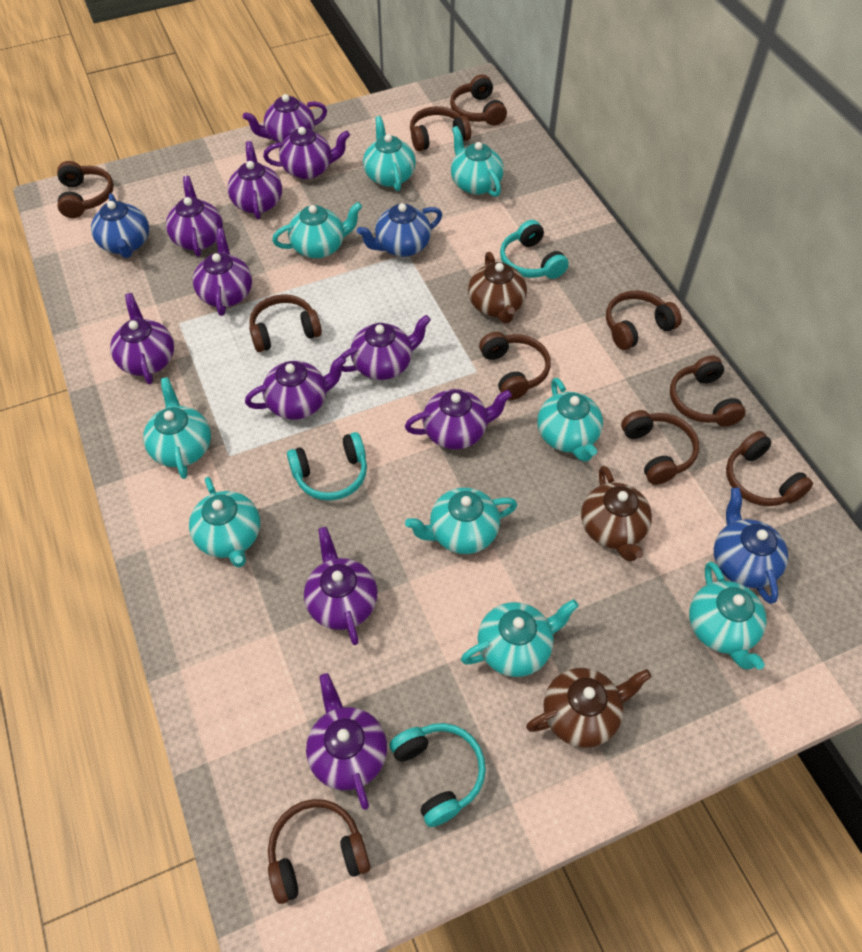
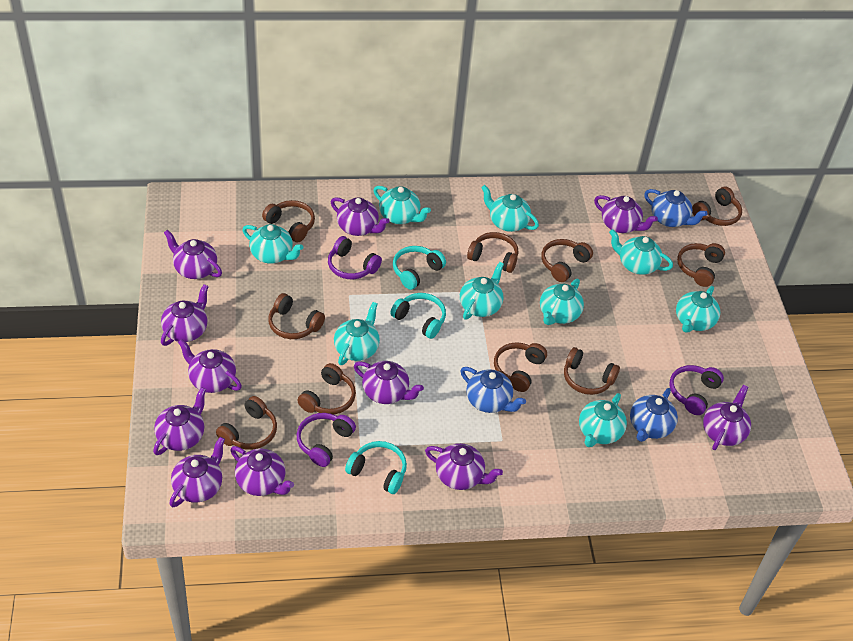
brown teapot: [468,252,527,323] [526,668,652,748] [581,466,652,561] = 3 -> none = 0
purple headphones: none = 0 -> [296,413,356,467] [328,236,382,279] [669,365,724,415] = 3

